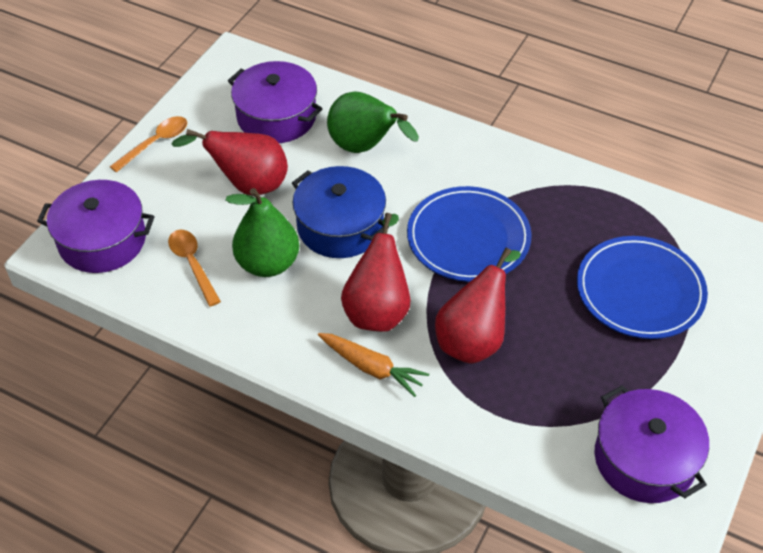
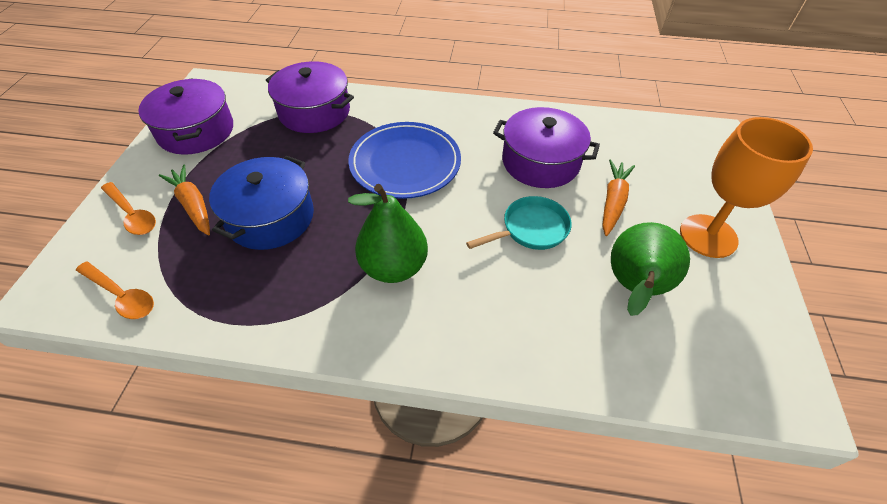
blue plate: [407,186,532,282] [577,236,708,339] = 2 -> [348,122,461,199] = 1
orange carrot: [318,333,429,397] = 1 -> [159,165,210,236] [602,160,635,236] = 2
orange goblet: none = 0 -> [680,117,813,258] = 1
red pear: [171,129,288,195] [341,213,411,332] [435,248,521,364] = 3 -> none = 0
turquoise pan: none = 0 -> [466,196,572,250] = 1

